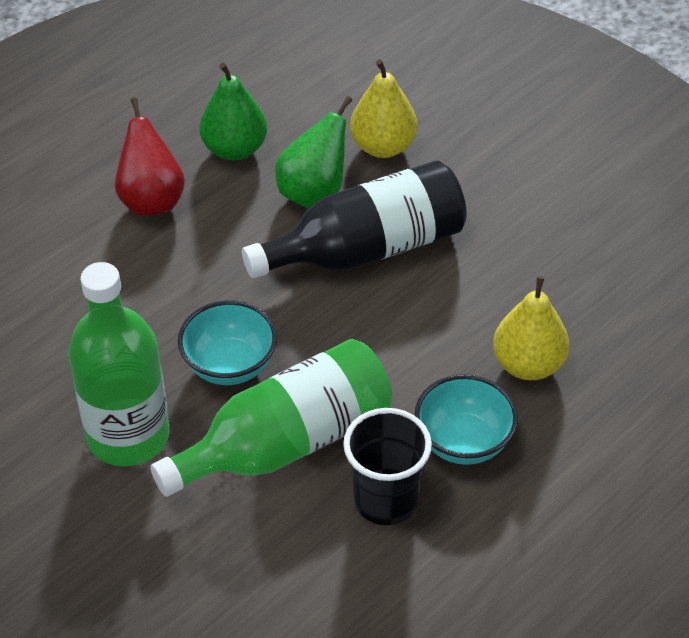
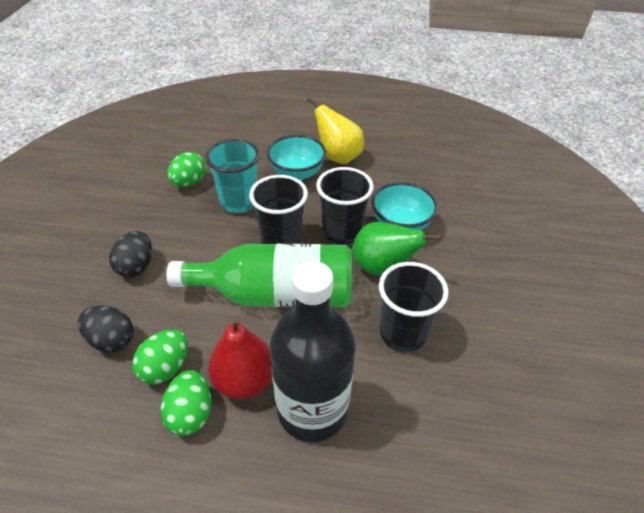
black cup: [343,408,432,525] = 1 -> [249,175,308,244] [316,167,374,245] [379,262,449,352] = 3
black egg: none = 0 -> [78,305,134,352] [109,231,152,278] = 2
green bottle: [68,262,169,466] [150,339,393,497] = 2 -> [167,244,352,307] = 1
green egg: none = 0 -> [132,329,188,385] [161,370,211,436] [167,152,206,187] = 3
green pear: [200,63,267,161] [275,96,352,208] = 2 -> [353,222,441,276] = 1
turquoise cup: none = 0 -> [205,139,260,213] = 1
yellow pear: [350,60,417,158] [493,275,569,380] = 2 -> [308,97,364,164] = 1

